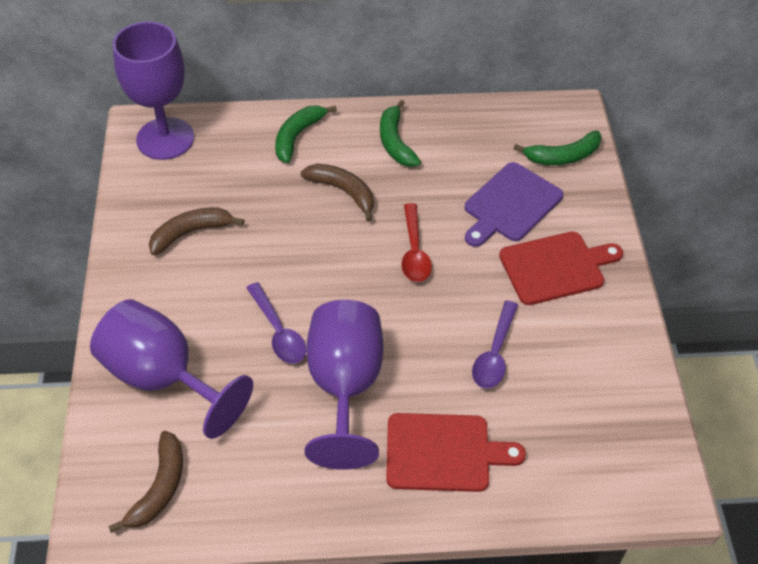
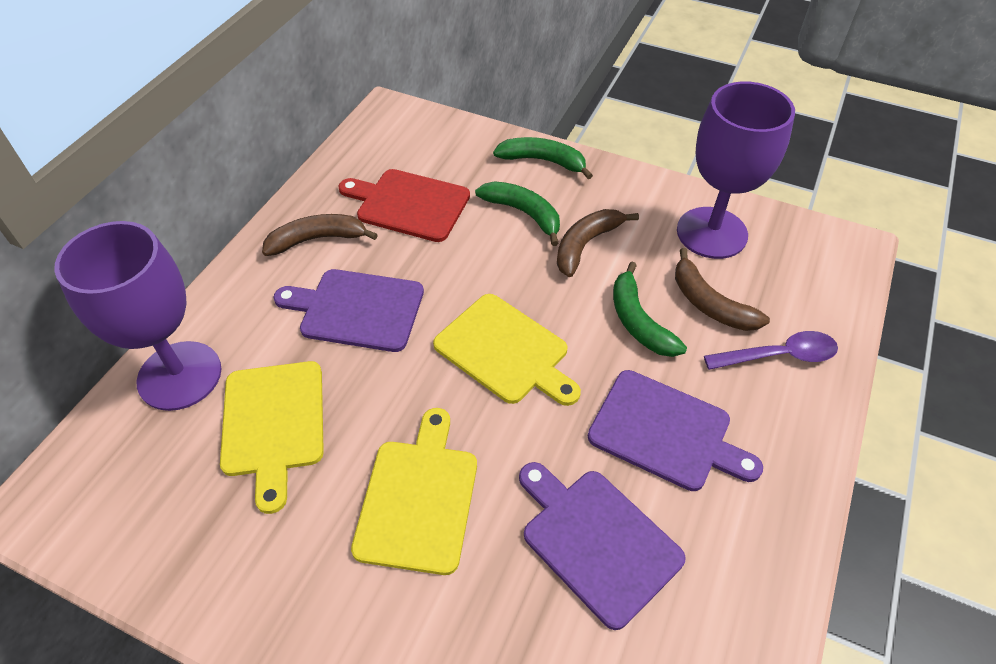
purple cutting board: [465,162,564,247] = 1 -> [273,269,424,352] [519,462,686,630] [588,370,763,491] = 3
purple goblet: [90,299,253,439] [113,22,194,160] [305,300,383,470] = 3 -> [54,221,221,411] [677,81,795,259] = 2
purple spoon: [247,282,307,364] [472,301,518,389] = 2 -> [704,331,838,370] = 1
red cutting board: [386,413,526,492] [499,232,623,305] = 2 -> [338,169,470,242] = 1
red spoon: [402,203,432,282] = 1 -> none = 0
yellow cutting board: none = 0 -> [220,361,324,514] [351,408,477,575] [433,294,581,406] = 3

